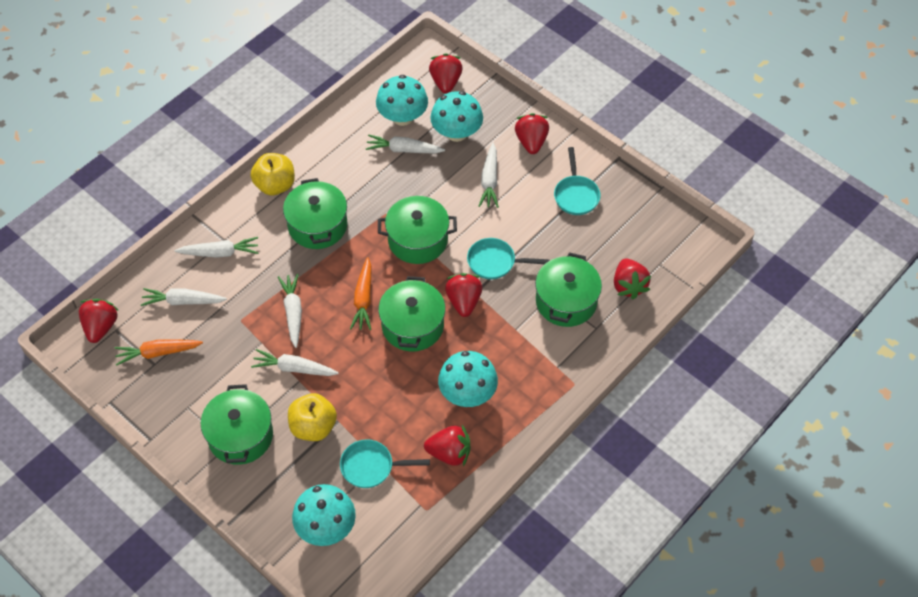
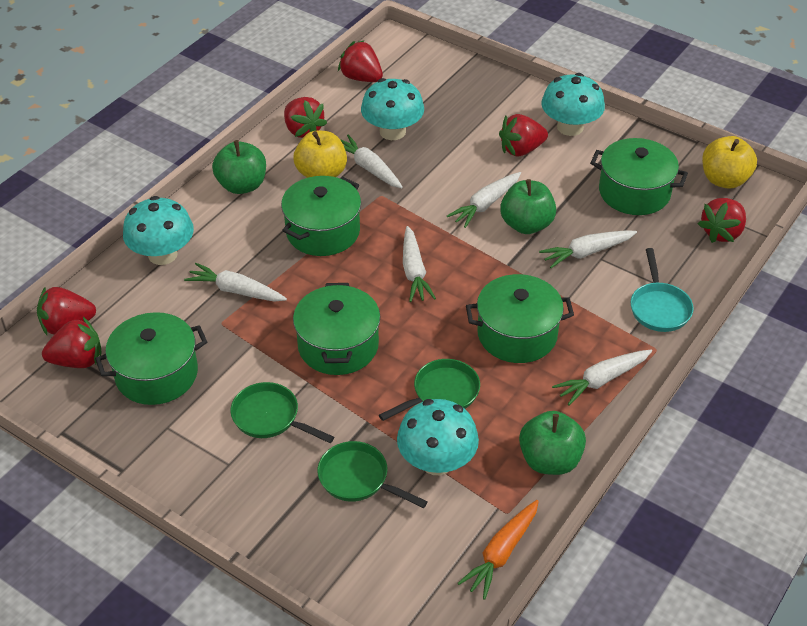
green apple: none = 0 -> [212,140,266,194] [500,179,556,234] [519,411,586,475] = 3
green pan: none = 0 -> [231,382,334,443] [318,441,428,508] [379,359,480,421] = 3
orange carrot: [115,339,203,366] [350,257,371,330] = 2 -> [458,500,539,600] = 1
turquoise pan: [340,439,430,488] [467,238,549,280] [554,147,601,215] = 3 -> [631,248,694,332] = 1

